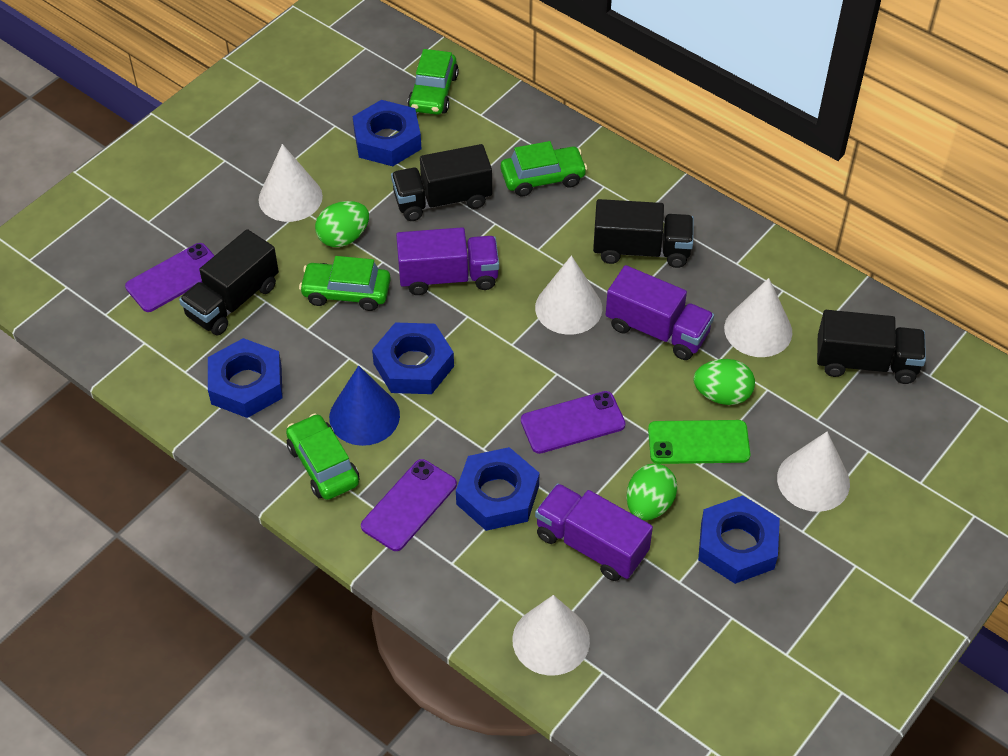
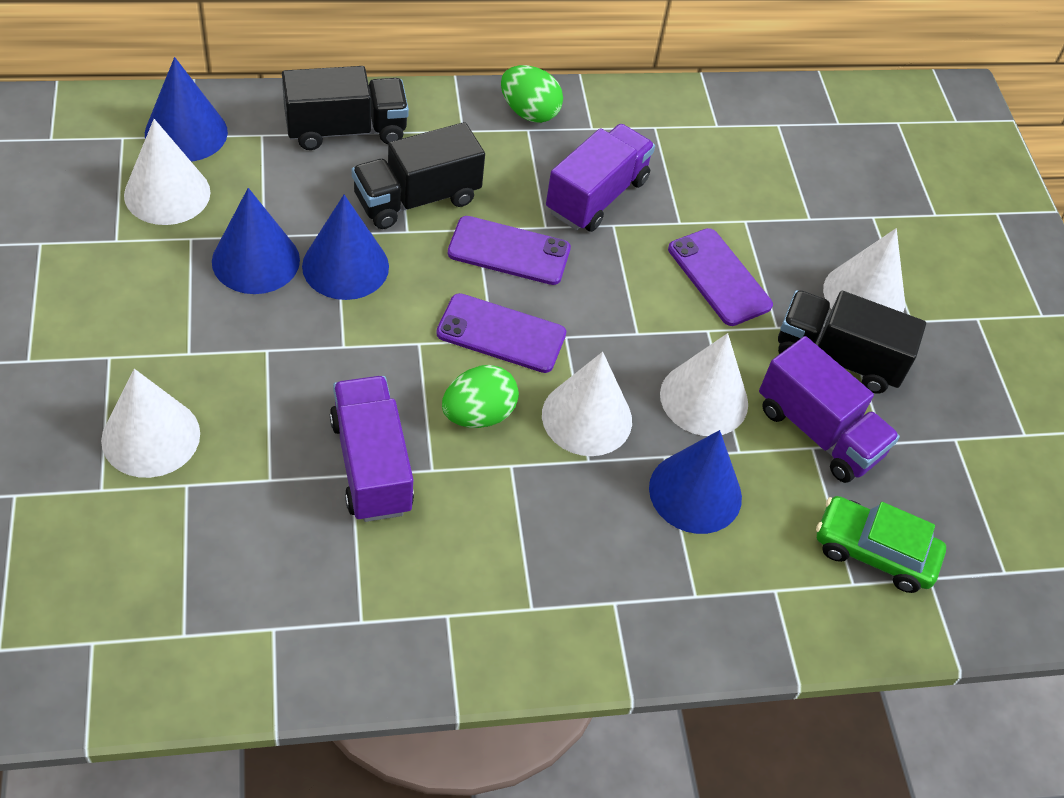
black truck: [179,229,279,335] [391,144,492,221] [593,199,694,268] [817,310,926,384] = 4 -> [282,66,409,150] [352,122,485,229] [778,290,926,393] = 3
blue cone: [329,366,400,446] = 1 -> [145,57,228,162] [212,188,300,294] [302,195,389,300] [649,430,742,534] = 4
blue nut: [208,338,283,418] [353,100,421,166] [372,323,454,394] [456,447,539,531] [698,495,780,584] = 5 -> none = 0
green car: [286,413,359,500] [299,256,391,311] [408,49,459,115] [501,141,587,196] = 4 -> [816,496,946,593] = 1
green egg: [315,201,369,247] [626,464,678,520] [694,359,755,405] = 3 -> [442,365,519,428] [501,65,563,123] = 2
green phone: [648,420,750,464] = 1 -> none = 0

